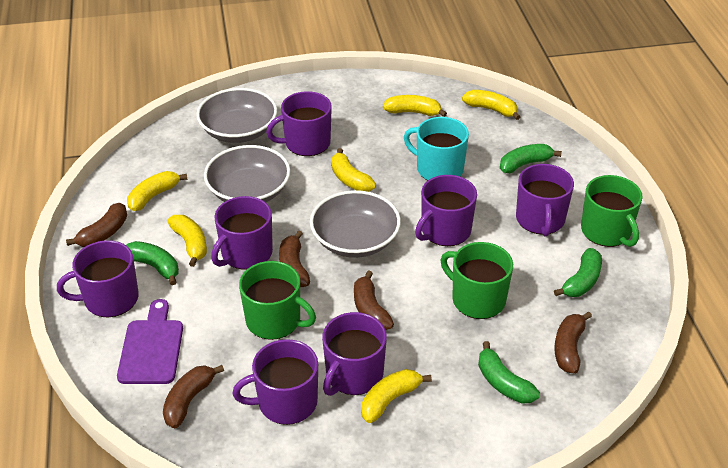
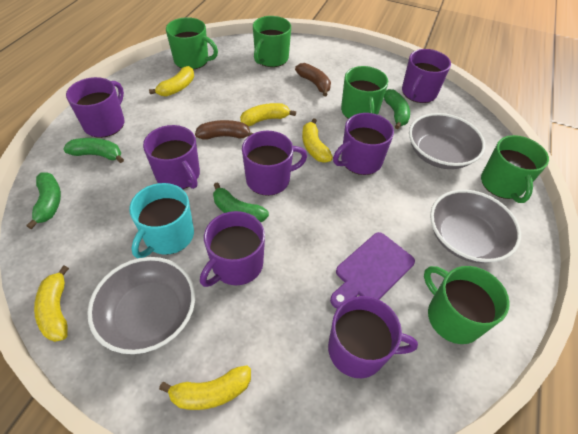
brown banana: [66,203,127,247] [163,365,224,428] [279,231,310,287] [354,270,394,330] [554,311,592,374] = 5 -> [195,120,253,140] [295,63,331,96] = 2
green mug: [239,261,316,340] [441,242,513,319] [581,175,643,247] = 3 -> [166,17,218,70] [253,16,291,67] [341,66,388,119] [424,266,510,344] [481,135,549,203] = 5
yellow banana: [127,171,187,211] [167,215,207,267] [331,148,376,192] [361,369,432,423] [383,95,447,117] [462,90,520,120] = 6 -> [34,265,69,342] [149,66,194,97] [159,365,251,410] [240,103,296,126] [302,118,333,163] = 5

